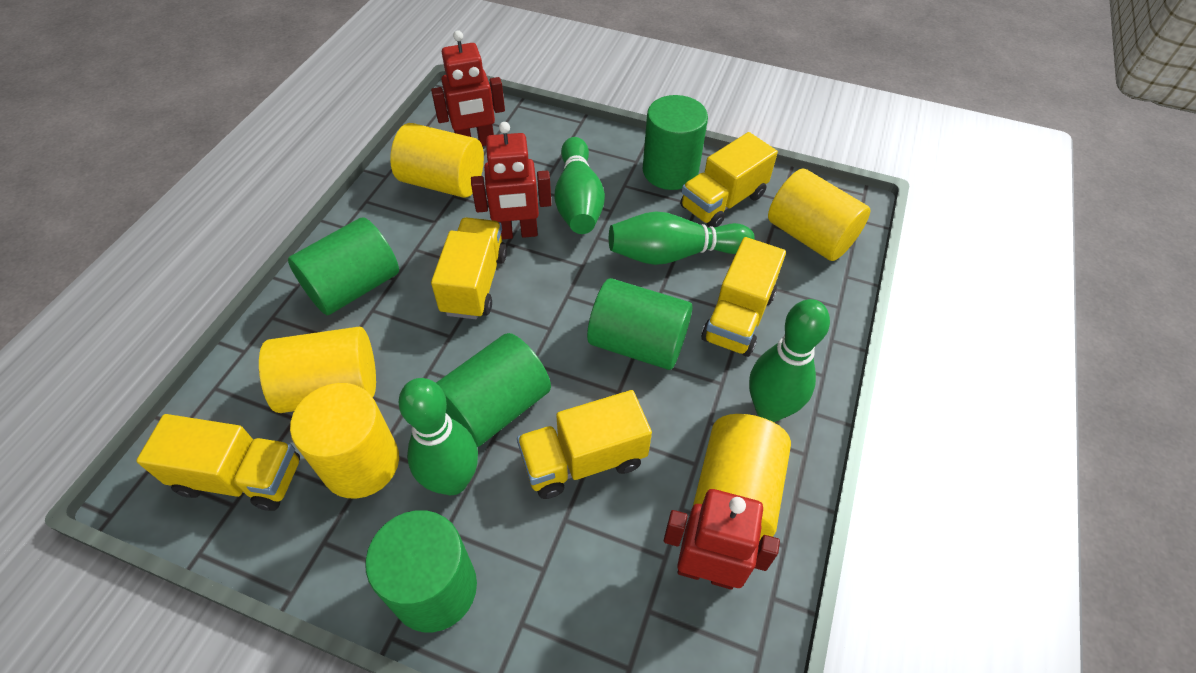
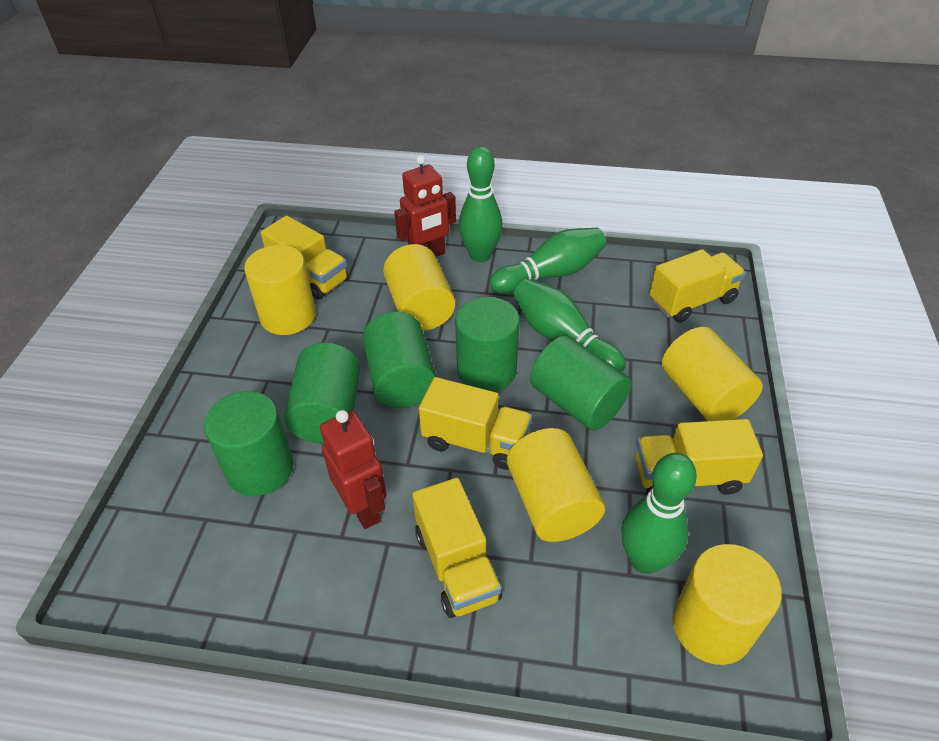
red robot: [431,30,505,146] [471,122,551,239] [664,489,780,590] = 3 -> [320,410,386,529] [394,155,456,257] = 2

